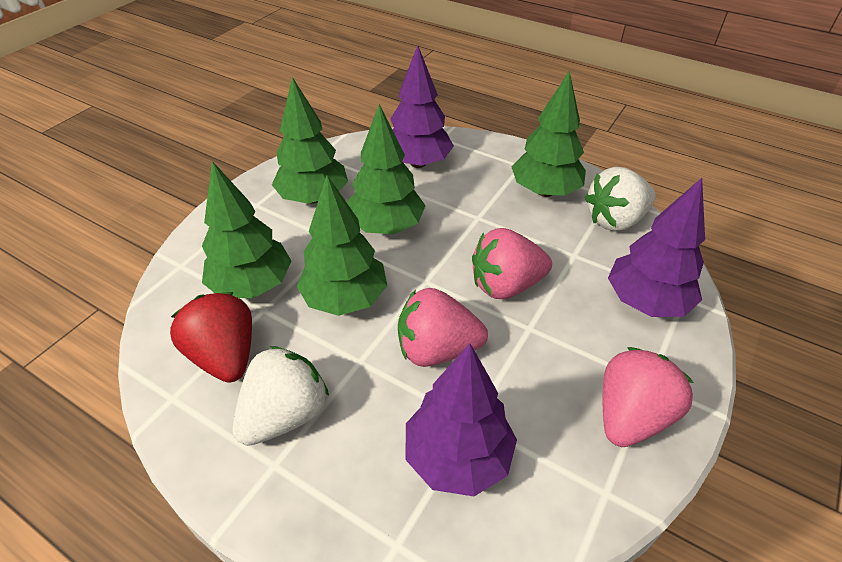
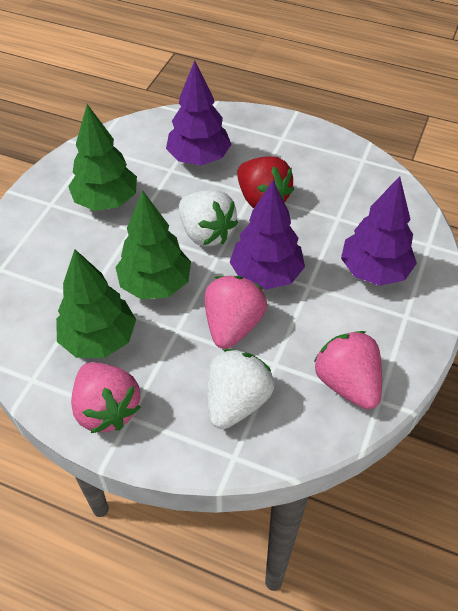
green tree: [202,161,291,298] [272,77,348,204] [296,175,387,316] [347,104,426,234] [511,71,586,197] = 5 -> [56,249,136,358] [68,104,137,211] [116,191,191,300] = 3

